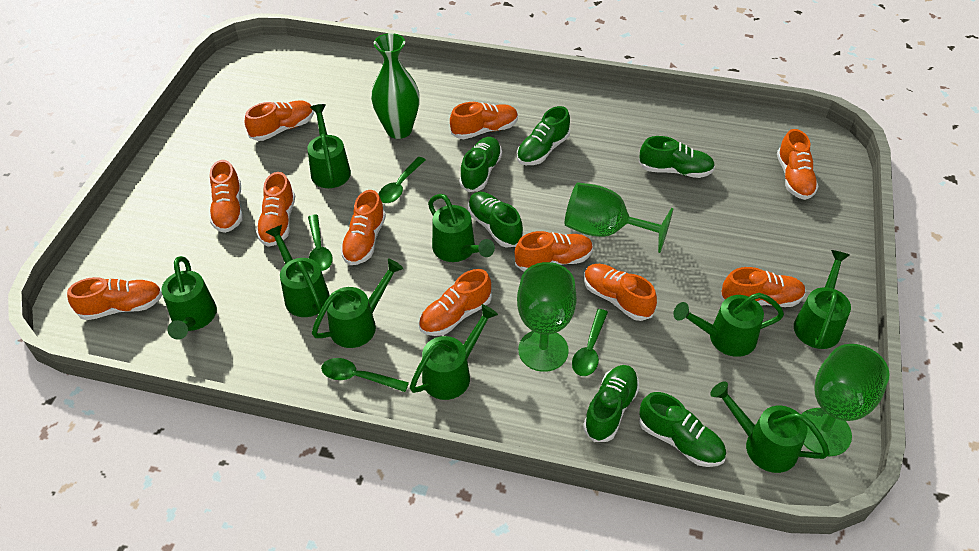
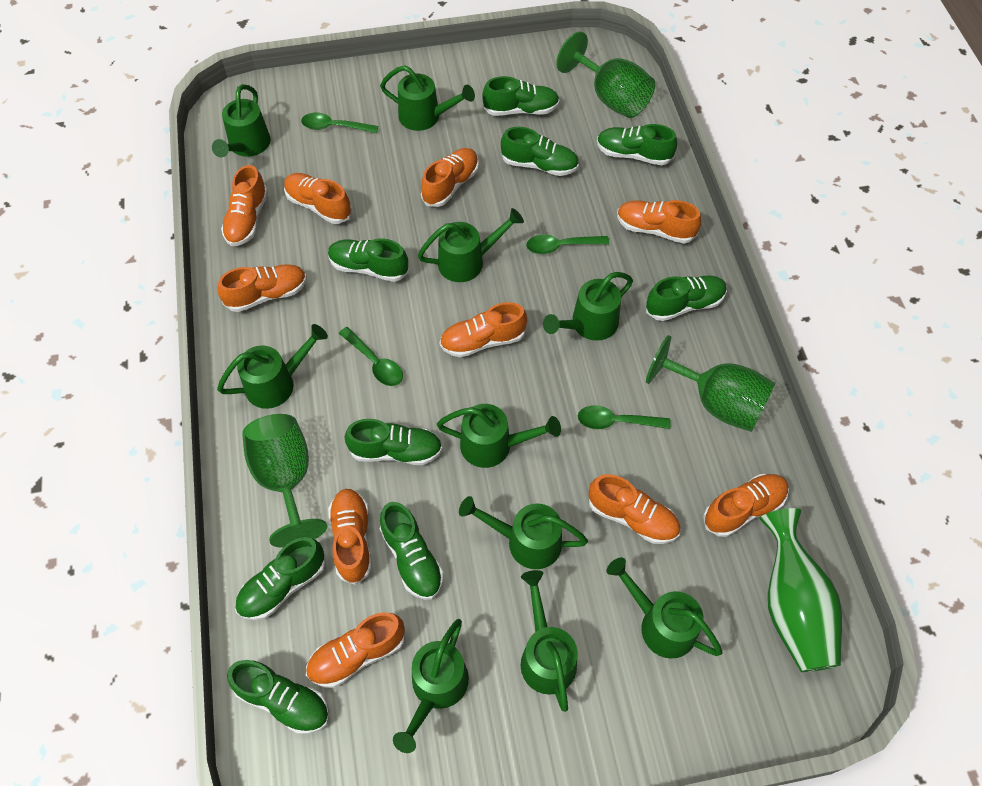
green shoe: [459,137,502,192] [468,192,523,248] [517,106,570,165] [583,365,640,442] [639,136,715,178] [639,392,726,467] = 6 -> [227,660,329,734] [235,537,326,621] [328,238,409,282] [345,419,443,465] [380,502,444,600] [482,76,560,116] [501,127,579,176] [597,124,677,165] [646,275,727,321] = 9
green watering can: [161,256,217,340] [266,225,330,317] [307,104,351,188] [312,259,403,348] [410,304,498,400] [428,194,495,262] [674,293,784,357] [710,382,830,473] [794,250,851,349] = 9 -> [212,84,271,157] [217,324,328,409] [380,65,475,131] [393,619,469,753] [418,208,524,282] [437,404,561,468] [459,496,588,569] [521,570,578,712] [543,272,633,341] [607,557,722,659] = 10
orange shoe: [67,277,162,320] [210,160,243,233] [245,100,314,141] [256,172,295,247] [340,190,386,265] [419,269,492,336] [450,102,518,139] [515,231,593,272] [584,264,657,321] [721,267,806,307] [777,129,819,200] = 11 -> [218,264,307,312] [221,165,268,246] [284,173,352,224] [306,612,405,688] [328,489,372,585] [421,148,479,207] [440,302,527,357] [589,474,680,544] [617,200,701,244] [703,474,789,537] = 10

